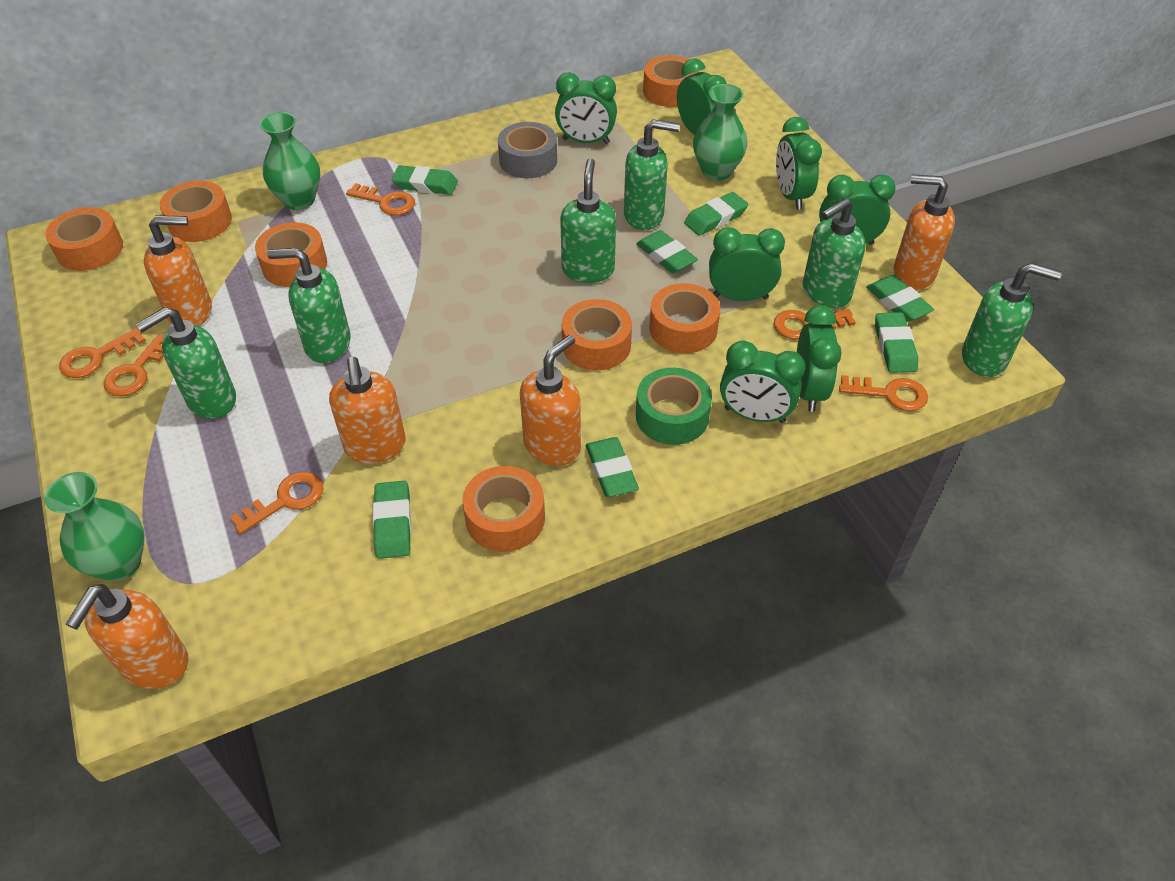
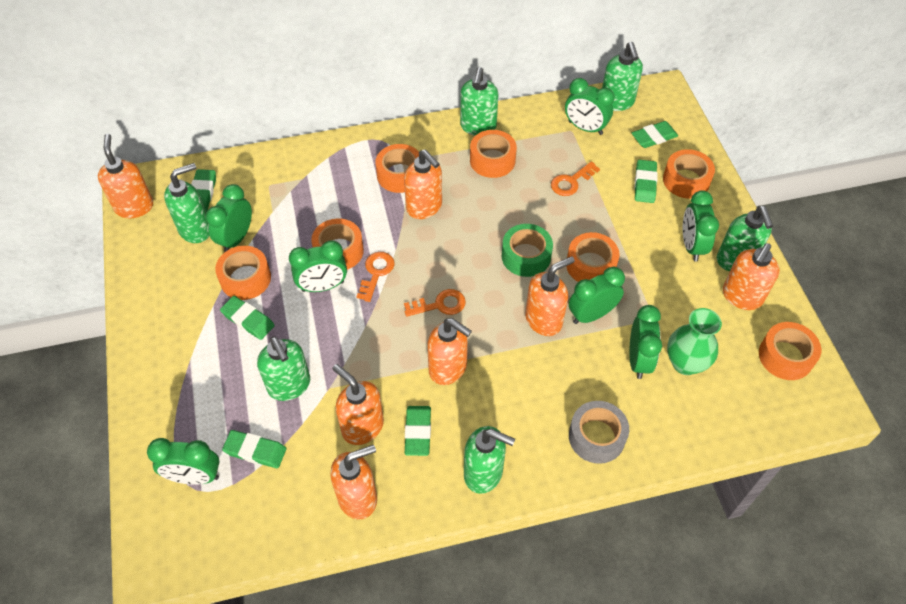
green eraser: [373,481,411,559] [392,165,458,195] [586,437,639,497] [636,230,698,273] [684,192,748,236] [866,275,934,322] [875,312,918,373] = 7 -> [191,169,216,212] [220,296,275,340] [222,430,287,468] [405,406,431,456] [632,121,678,148] [634,160,658,203] = 6
green vase: [44,472,145,581] [259,112,320,210] [693,84,747,181] = 3 -> [667,308,722,375] = 1
orange key: [59,328,146,378] [104,334,165,396] [230,472,324,534] [346,183,415,215] [774,309,856,340] [839,375,928,411] = 6 -> [356,252,395,302] [404,289,466,317] [551,161,600,196] = 3
orange soap dispenser: [66,584,189,689] [144,215,212,326] [329,357,406,464] [520,335,581,466] [894,175,955,290] = 5 -> [98,134,153,218] [330,445,377,519] [332,364,384,445] [404,149,442,219] [427,318,472,385] [525,256,575,336] [723,243,780,310] = 7

